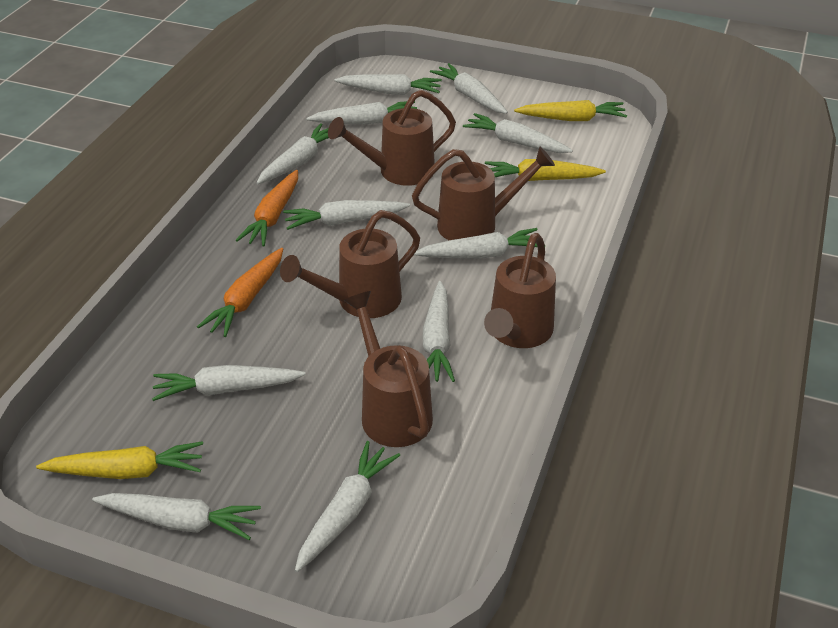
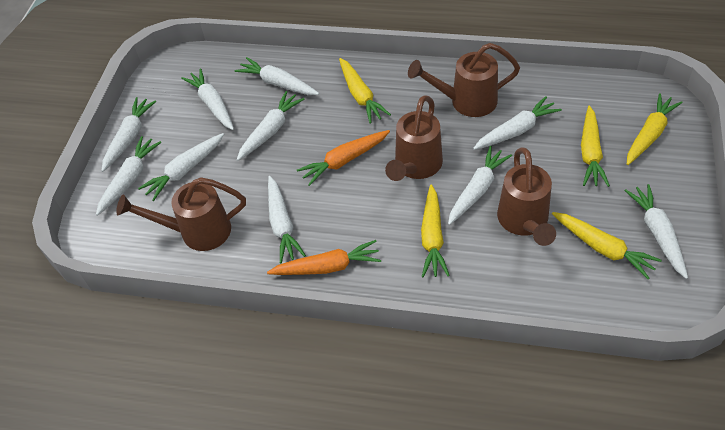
brown watering can: [280,210,420,318] [328,90,456,186] [344,291,433,447] [412,147,555,240] [484,233,556,348] = 5 -> [116,177,246,251] [385,95,443,181] [408,43,520,117] [497,147,556,246] = 4
white carrot: [92,493,261,540] [152,365,305,401] [256,123,329,184] [283,200,410,230] [295,441,400,572] [306,101,417,125] [334,74,442,95] [414,228,538,259] [423,281,455,382] [430,63,508,114] [463,113,573,153] = 11 -> [96,136,161,216] [102,97,156,172] [138,133,224,201] [181,68,234,130] [235,57,319,95] [237,91,304,161] [268,176,306,263] [448,146,512,225] [473,96,562,150] [625,184,688,279] = 10
yellow carrot: [36,441,203,479] [485,159,606,181] [514,100,627,121] = 3 -> [339,58,391,124] [421,184,450,277] [552,212,662,279] [581,106,610,187] [627,93,683,165] = 5

